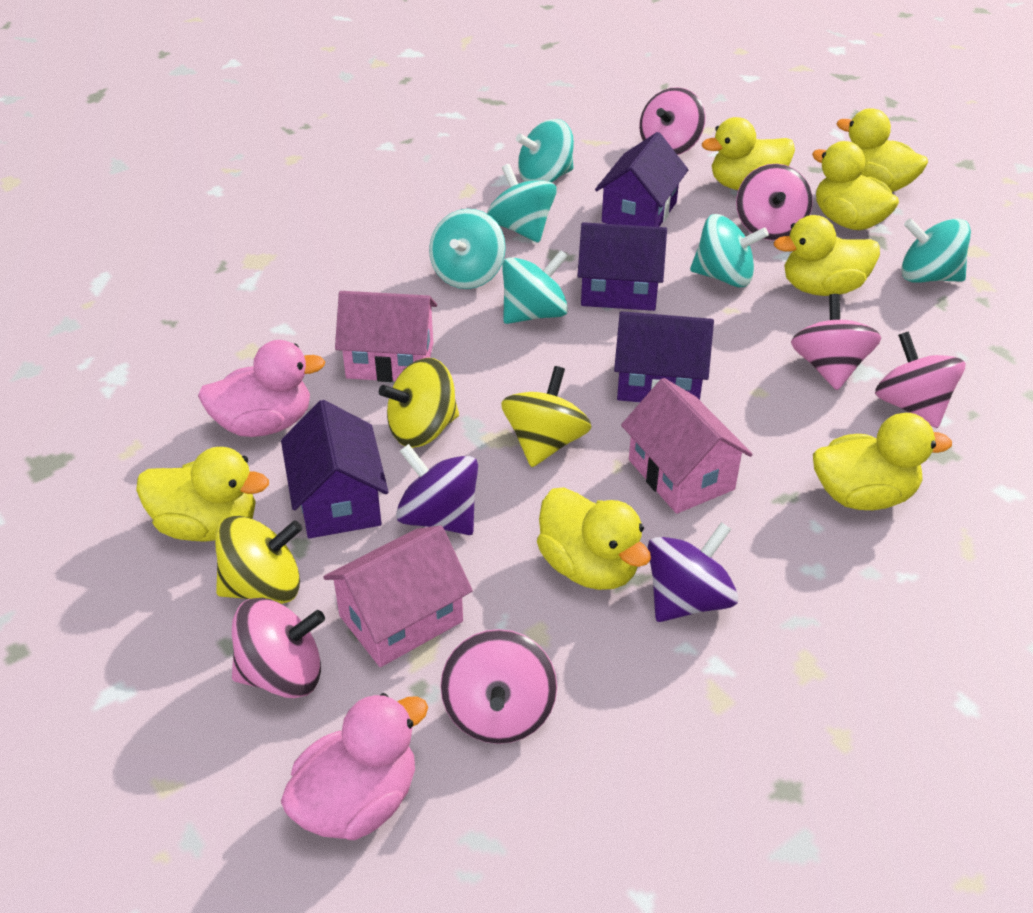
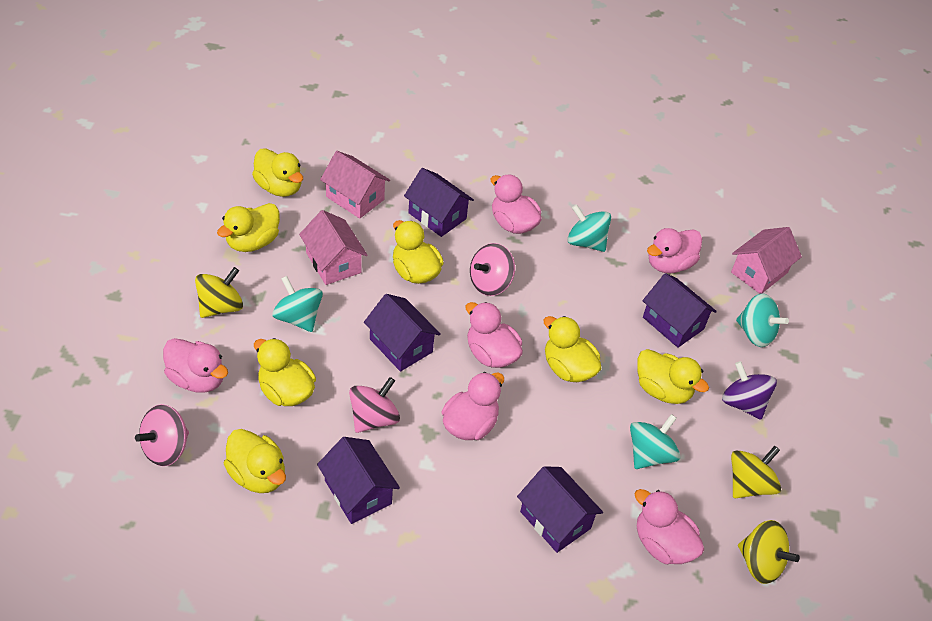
pink duck: [198,340,326,437] [281,693,428,840] = 2 -> [163,338,228,393] [442,372,504,440] [465,302,523,368] [490,174,542,234] [635,489,704,564] [647,228,702,273] = 6
pink spinning top: [232,598,325,698] [440,629,557,744] [639,87,706,155] [736,164,813,240] [791,294,881,390] [875,331,965,428] = 6 -> [135,404,189,466] [349,377,400,433] [470,243,515,296] = 3
purple house: [281,400,389,538] [577,222,667,311] [595,132,689,227] [614,311,714,402] = 4 -> [317,437,400,524] [364,294,441,372] [404,168,474,237] [517,466,603,553] [642,273,717,348] = 5
purple spinning top: [396,444,478,535] [648,522,738,622] = 2 -> [722,361,777,419] = 1
turquoise spinning top: [429,209,506,289] [487,164,557,242] [502,250,568,324] [516,119,574,182] [690,214,769,288] [901,218,971,283] = 6 -> [272,276,323,332] [567,204,611,252] [630,414,680,469] [736,294,789,347] = 4

